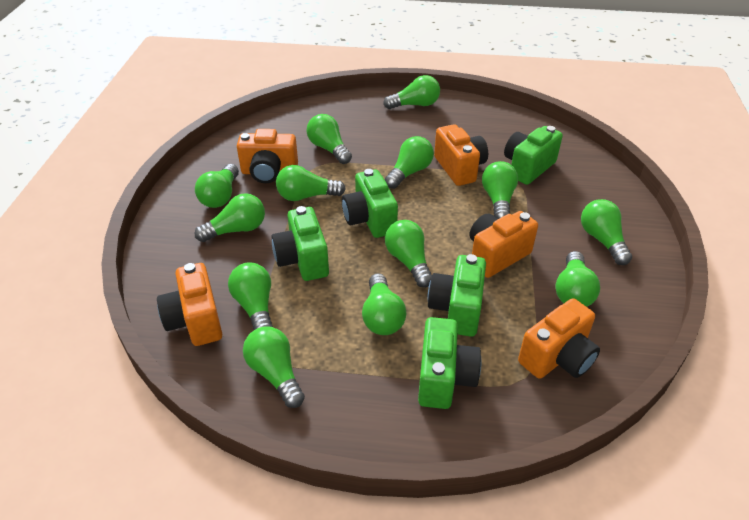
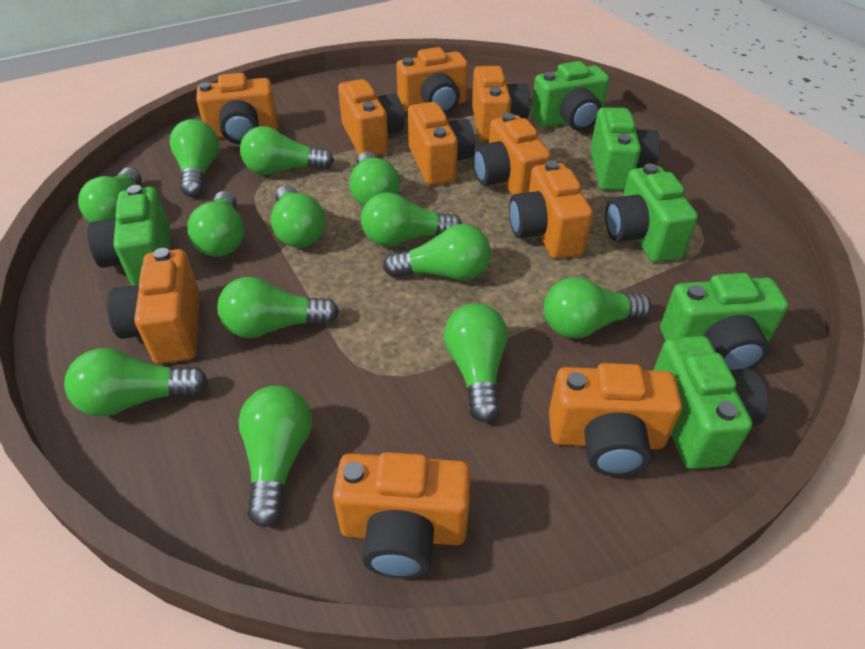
green camera: [272,206,329,281] [342,169,398,238] [418,317,481,409] [427,254,486,337] [504,126,563,185] = 5 -> [87,185,171,285] [531,61,609,131] [590,107,660,191] [605,164,698,263] [653,336,768,469] [660,273,789,370] = 6
orange camera: [157,263,222,346] [237,129,298,183] [434,124,488,186] [469,211,538,278] [518,298,600,379] = 5 -> [107,248,200,364] [196,73,278,144] [333,452,471,579] [338,79,404,156] [396,47,468,114] [408,102,475,185] [472,66,530,141] [473,113,551,195] [509,160,593,259] [549,363,682,476] = 10

